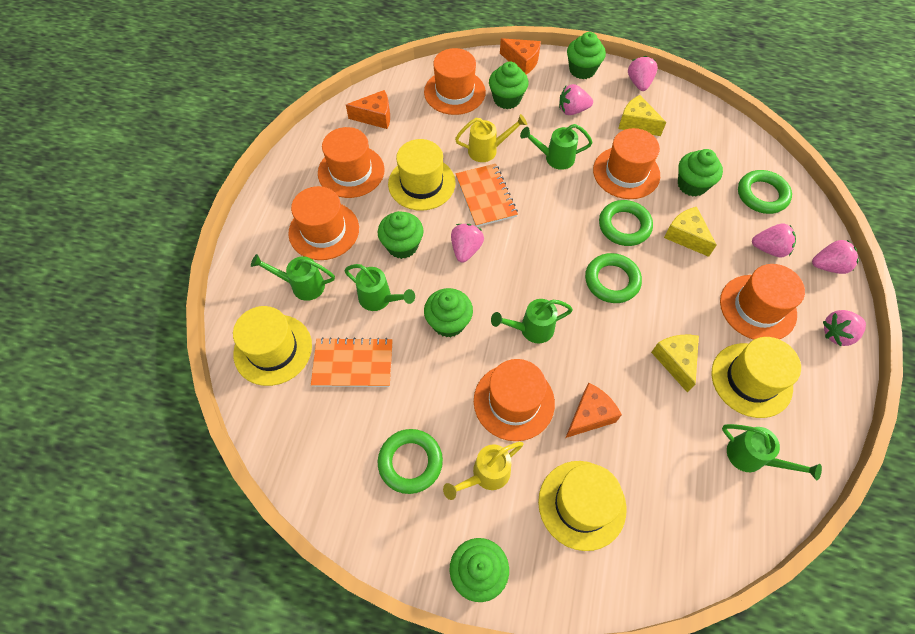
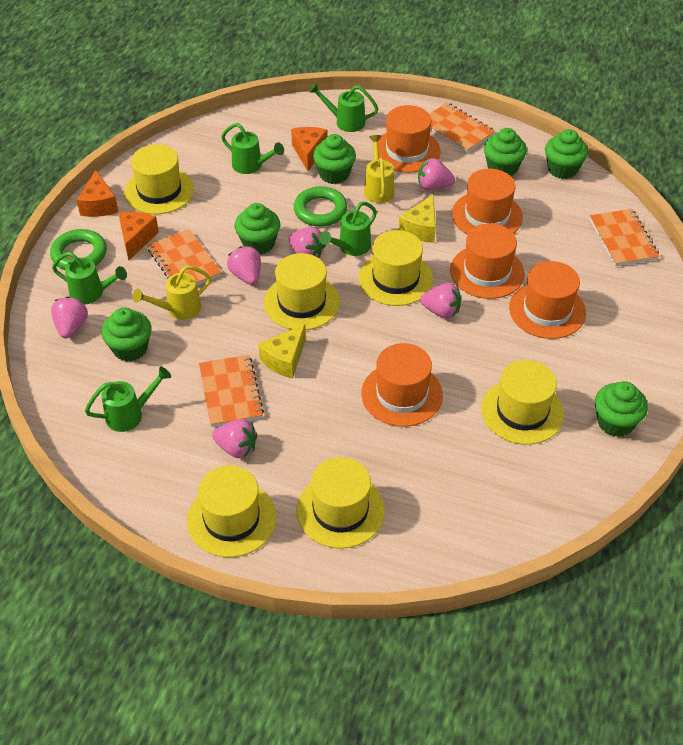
green ring: [378,429,443,494] [585,253,642,303] [599,200,653,246] [738,170,792,214] = 4 -> [50,229,107,270] [294,186,347,227] = 2
orange hat: [288,186,359,260] [318,127,385,198] [424,48,486,115] [474,359,555,441] [593,128,660,199] [720,264,805,340] = 6 -> [361,343,443,427] [373,105,441,173] [450,224,525,299] [452,169,523,235] [509,261,586,339] = 5
orange notebook: [311,337,393,387] [455,164,518,227] = 2 -> [147,229,221,285] [199,355,264,427] [430,103,495,153] [590,209,660,266] = 4
yellow cheese: [618,95,666,136] [651,335,699,393] [664,207,717,257] = 3 -> [258,324,306,378] [399,195,436,243] = 2
yellow hat: [233,306,312,386] [388,139,455,211] [538,461,627,551] [711,337,801,418] = 4 -> [124,144,194,214] [187,466,276,558] [264,253,340,330] [296,457,385,549] [358,230,433,306] [481,360,564,445] = 6

